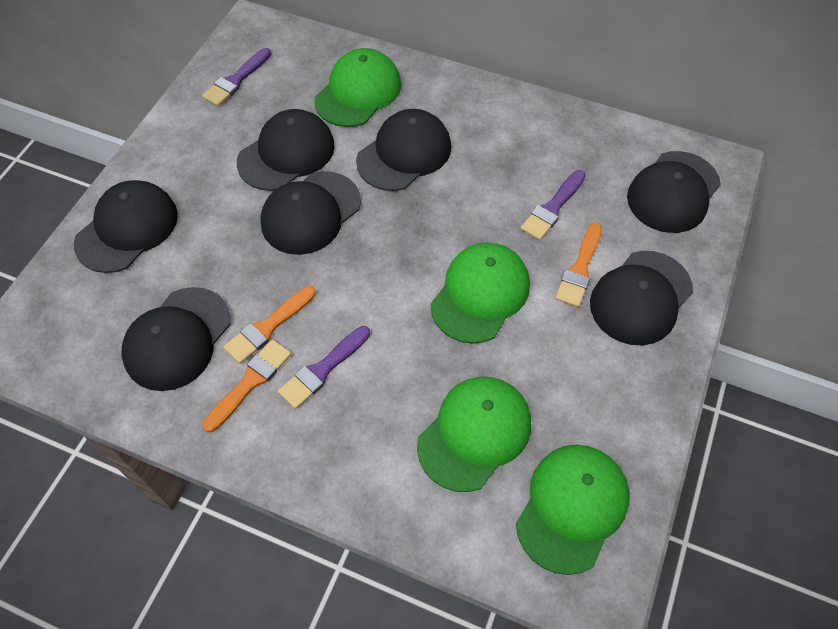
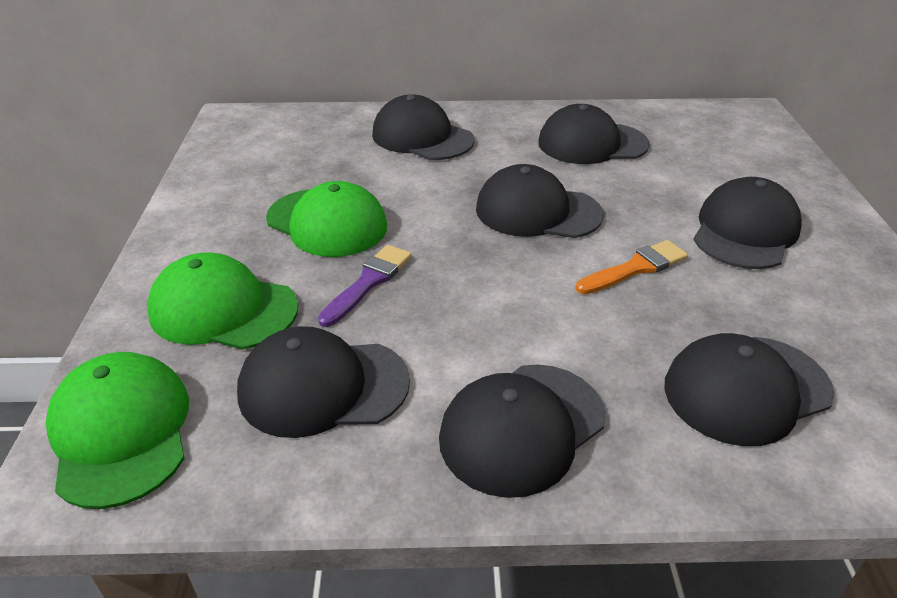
green cap: [314,48,401,127] [417,376,531,492] [431,242,530,344] [516,445,629,575] = 4 -> [46,352,189,509] [147,253,298,350] [266,181,387,257] = 3
orange brush: [202,339,291,433] [223,286,316,364] [555,222,602,307] = 3 -> [576,240,688,294] = 1
purple brush: [202,48,271,106] [278,326,370,409] [520,170,586,240] = 3 -> [318,245,412,327] = 1

